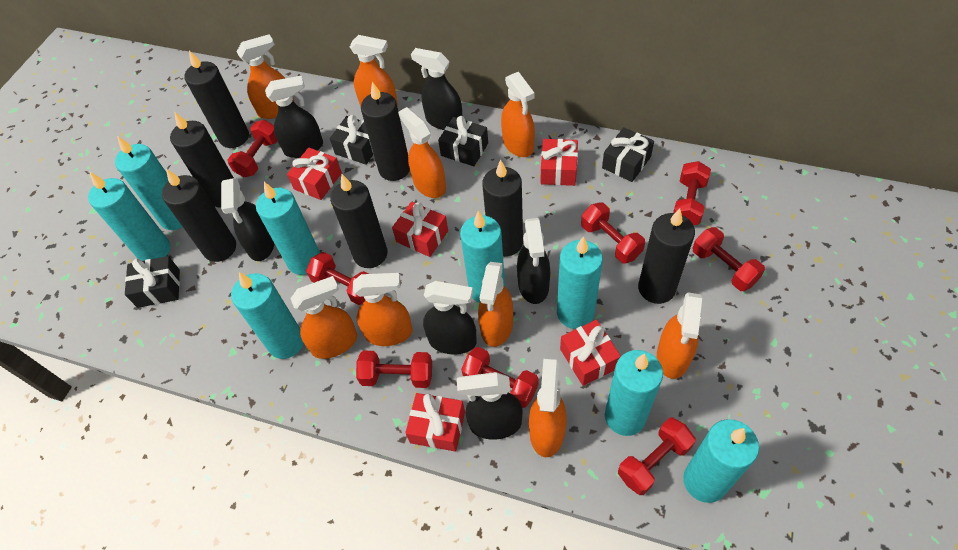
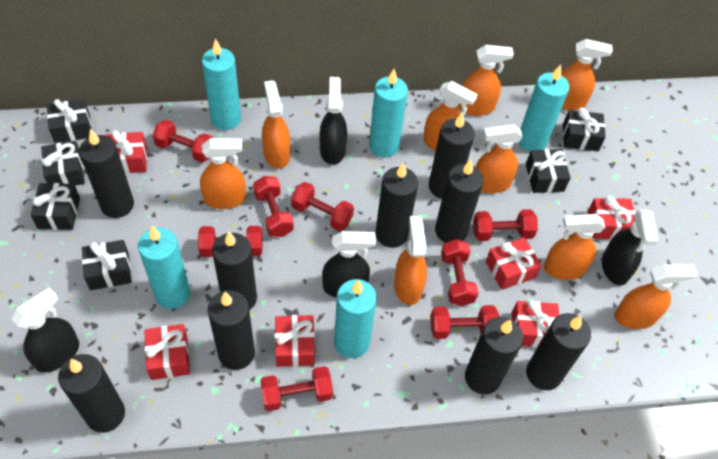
black candle: [162,169,236,262] [170,112,234,208] [185,51,249,148] [330,174,387,268] [361,82,410,181] [482,160,523,257] [638,208,695,304] = 7 -> [58,354,125,433] [79,129,134,218] [208,290,255,370] [212,231,257,310] [375,162,418,248] [429,112,475,199] [435,160,484,243] [465,317,523,395] [526,313,591,390] = 9
black gift: [125,256,180,308] [330,115,374,165] [438,116,488,166] [602,127,654,182] = 4 -> [31,183,80,230] [41,141,85,186] [47,99,91,144] [82,240,132,290] [526,149,571,193] [563,108,606,151] = 6
black spray bottle: [221,178,275,261] [265,76,323,158] [411,48,462,130] [423,281,477,355] [457,372,523,440] [517,218,550,304] = 6 -> [11,288,79,373] [319,77,347,165] [322,231,376,298] [602,210,658,286] = 4
red gift: [287,148,342,200] [392,202,448,257] [405,393,465,452] [541,139,578,186] [560,320,621,386] = 5 -> [105,130,147,174] [144,324,190,380] [275,315,315,367] [486,238,542,290] [511,300,559,347] [587,196,635,240] = 6
turquoise candle: [88,172,170,261] [115,136,182,230] [231,272,304,359] [256,182,320,275] [460,211,505,303] [557,236,603,329] [605,350,663,436] [683,419,759,503] = 8 -> [138,226,190,309] [202,39,241,130] [334,279,377,358] [369,69,408,158] [518,65,569,152] = 5

